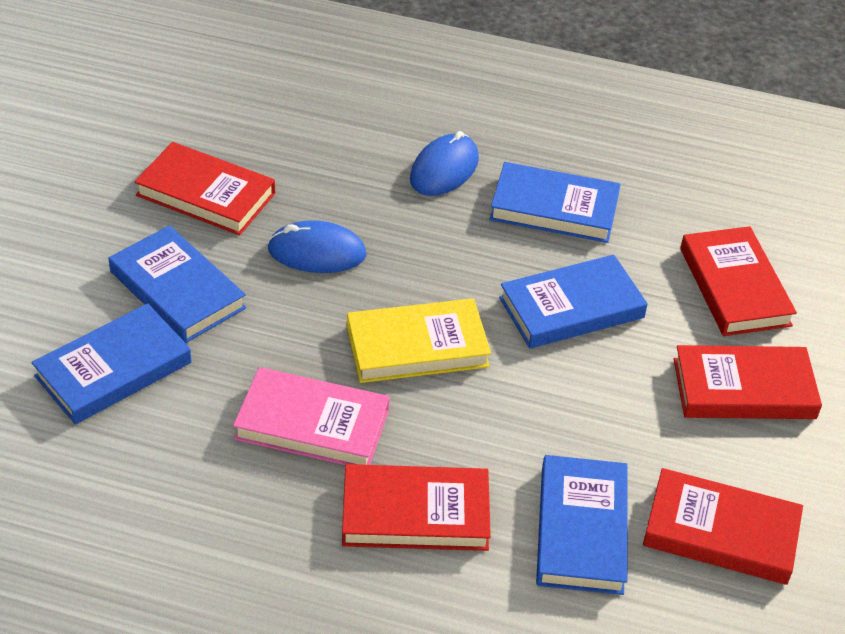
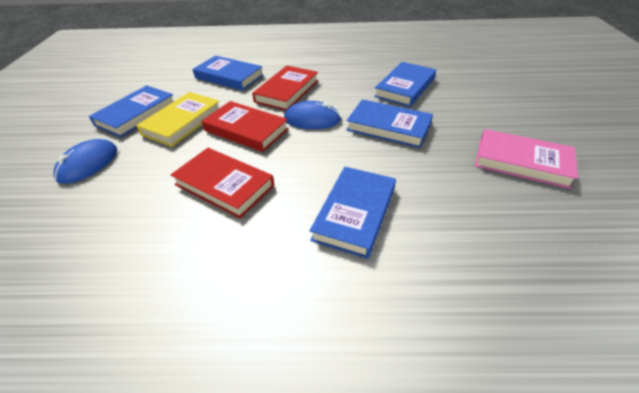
red book: [134,142,275,235] [342,464,491,551] [643,468,803,585] [674,345,822,419] [680,226,797,336] = 5 -> [171,148,274,218] [202,101,289,152] [252,66,318,111] = 3

